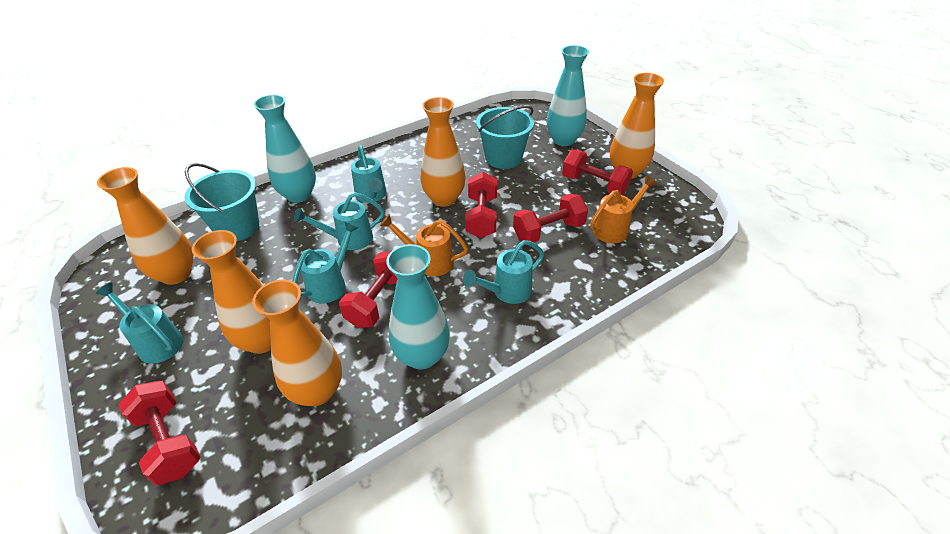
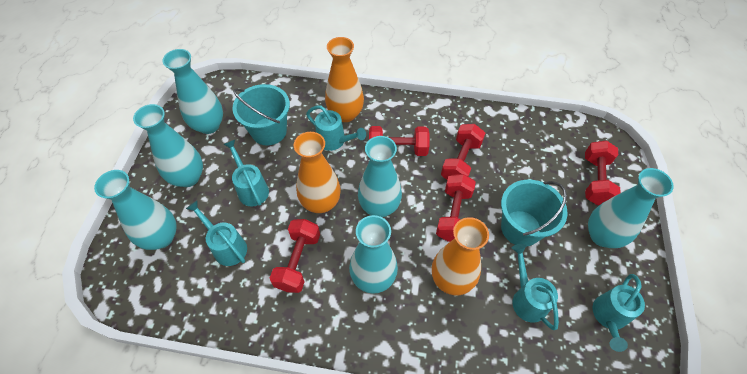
orange vase: [97,167,194,285] [192,230,271,354] [252,280,342,406] [420,97,465,207] [610,73,664,179] = 5 -> [294,132,341,213] [325,37,364,122] [432,217,489,295] = 3
orange watering can: [380,214,468,276] [590,176,657,243] = 2 -> none = 0
turquoise vase: [253,94,316,203] [386,244,450,370] [547,45,589,146] = 3 -> [94,170,177,250] [133,104,203,187] [162,49,223,134] [349,215,398,294] [358,136,402,217] [588,168,674,248] = 6

